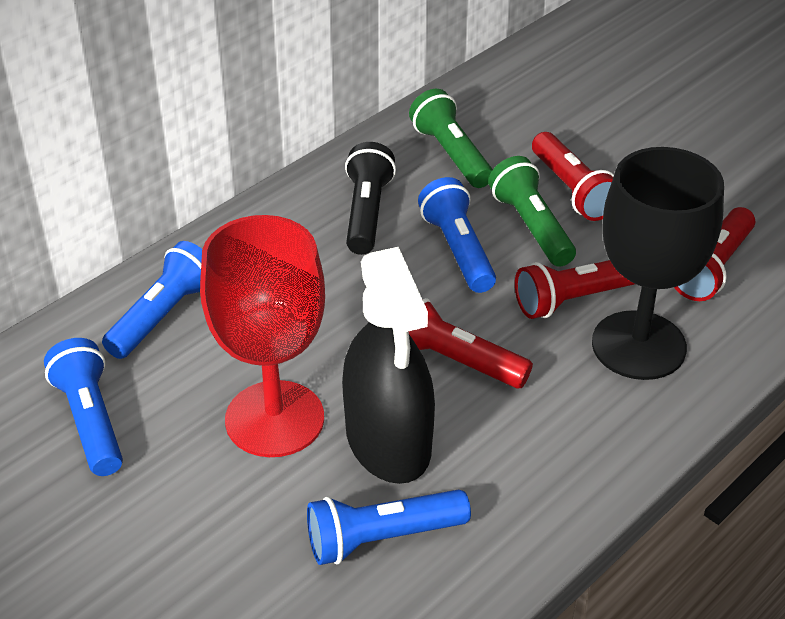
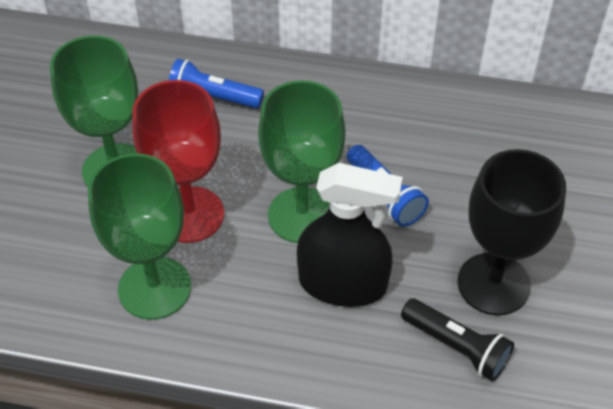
blue flashlight: [44,338,123,476] [102,241,202,359] [307,489,471,565] [418,177,496,293] = 4 -> [169,59,264,108] [347,145,429,226] = 2
green flashlight: [409,89,493,188] [488,156,576,267] = 2 -> none = 0
green goblet: none = 0 -> [50,35,138,187] [88,153,191,320] [258,80,345,243] = 3
red flashlight: [408,298,533,388] [515,260,634,319] [532,132,614,221] [674,207,755,301] = 4 -> none = 0

